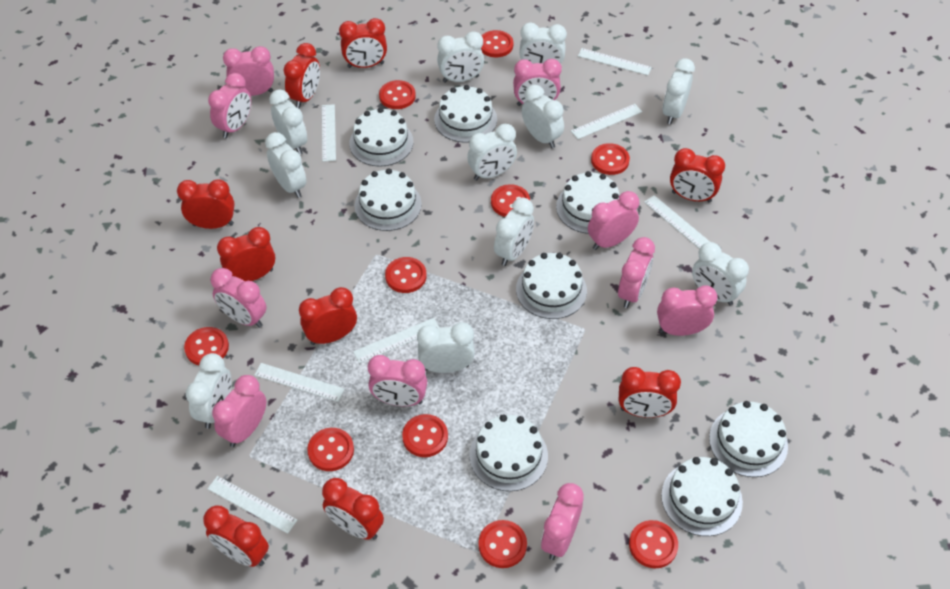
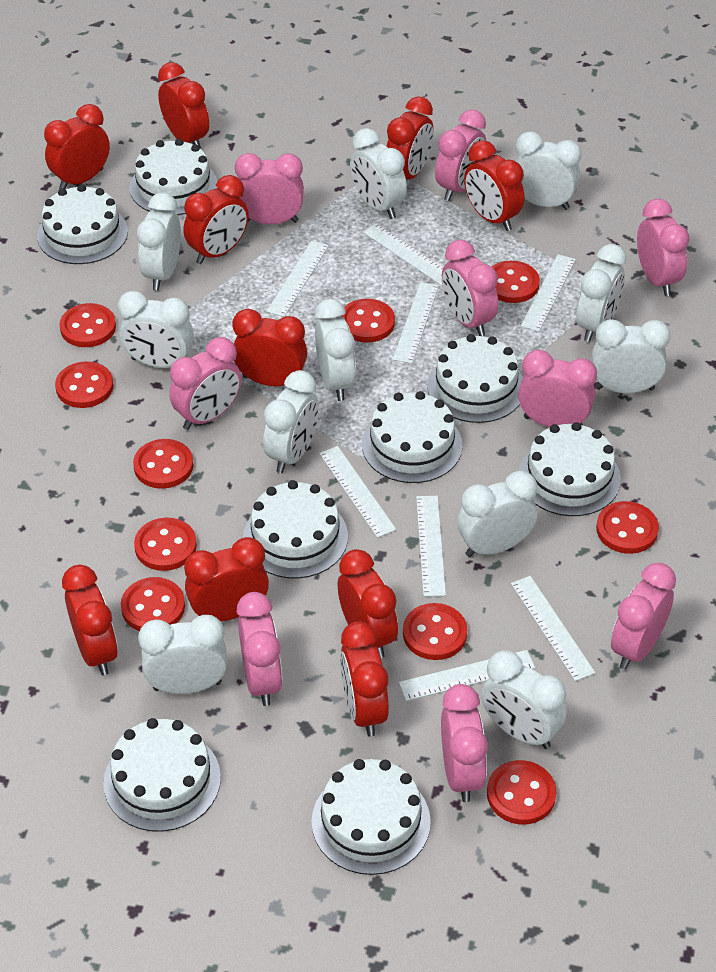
pink clock: [208,73,251,138] [211,268,267,328] [212,375,266,447] [223,46,274,96] [368,355,427,406] [513,59,562,106] [541,483,584,560] [588,191,639,250] [618,237,655,308] [657,286,718,336] = 10 -> [169,337,242,430] [235,153,304,224] [236,592,283,706] [435,109,486,201] [441,684,488,802] [442,240,498,336] [518,349,597,427] [611,563,676,670] [637,199,689,296] = 9
red clock: [177,179,235,229] [203,506,269,567] [217,227,275,281] [283,43,320,109] [299,287,357,345] [322,478,384,539] [339,18,387,68] [619,367,681,418] [670,148,725,203] = 9 -> [44,104,110,189] [62,565,118,675] [158,62,209,149] [184,175,249,264] [184,537,269,621] [232,309,307,386] [338,549,398,658] [340,621,389,737] [387,96,434,179] [464,140,524,231] = 10
white ruler: [207,476,297,534] [254,363,344,402] [322,104,336,162] [353,318,440,363] [571,104,642,139] [578,48,652,75] [644,195,710,249] = 7 -> [267,241,329,317] [319,446,396,538] [363,223,443,286] [393,282,439,364] [399,650,535,701] [416,496,446,597] [511,576,595,681] [521,254,576,332] = 8

